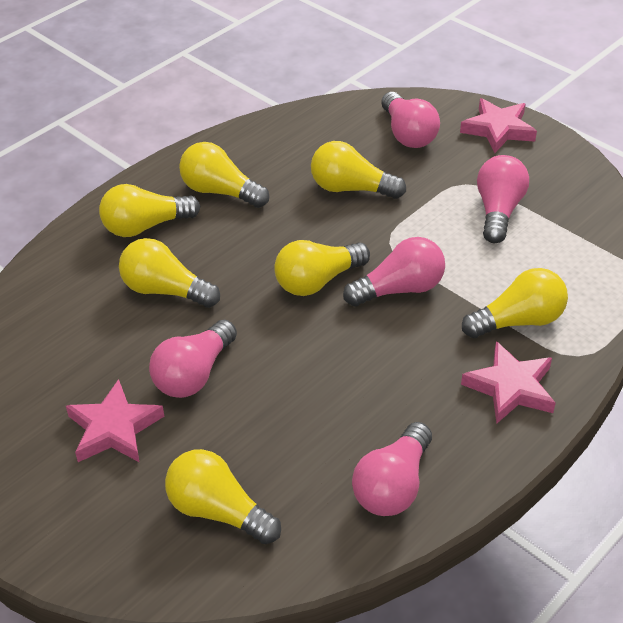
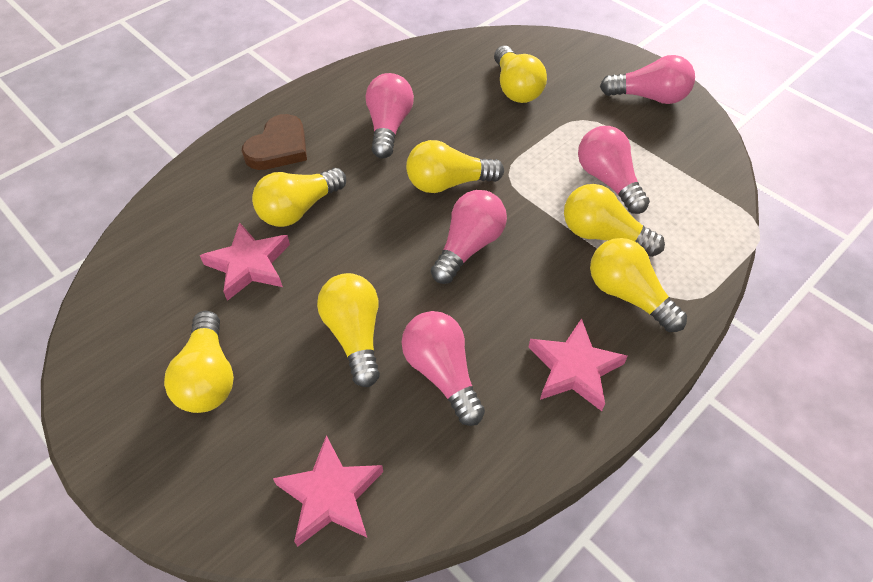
brown heart: none = 0 -> [242,114,307,170] = 1

